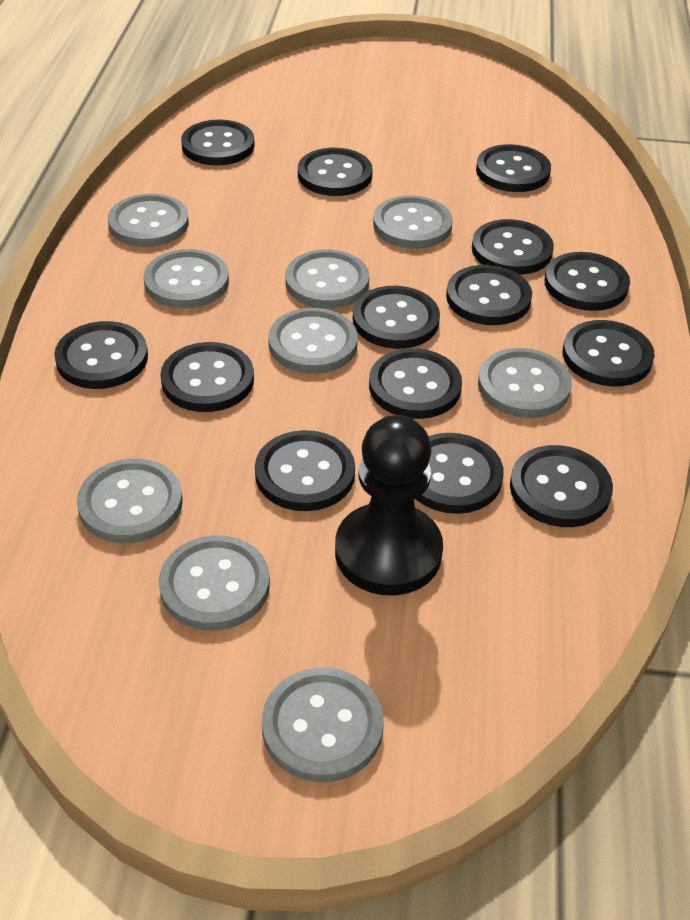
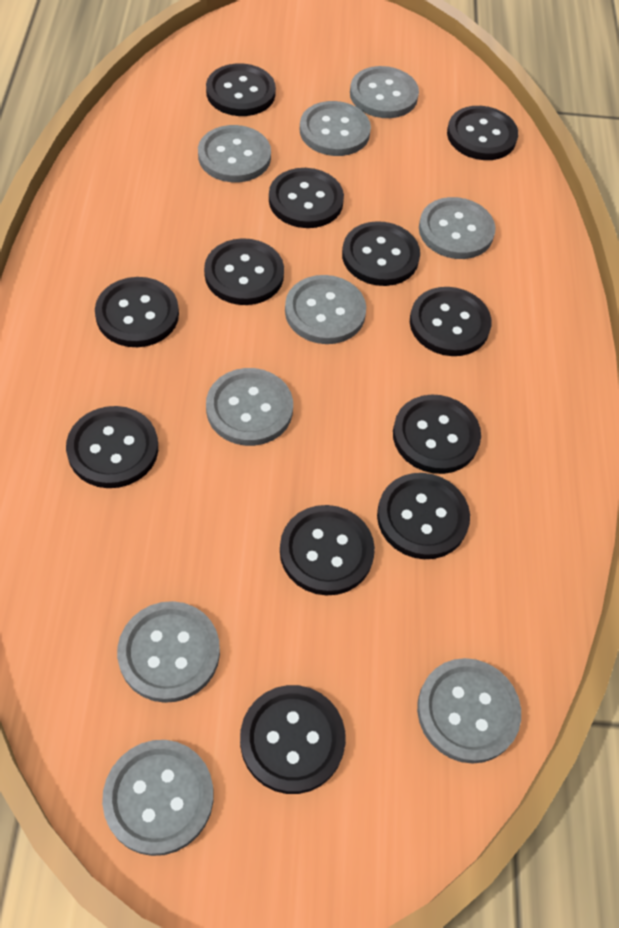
black button: [54,321,148,389] [160,342,254,412] [181,119,255,166] [255,430,355,511] [298,148,373,196] [353,286,440,349] [369,348,462,419] [416,433,504,514] [446,265,532,325] [472,219,554,275] [476,144,551,192] [510,445,613,527] [545,252,630,311] [563,320,655,387] = 14 -> [66,406,158,488] [95,277,179,347] [204,238,284,305] [206,64,276,116] [240,685,346,794] [269,168,344,228] [280,505,375,595] [342,221,420,286] [377,473,470,559] [393,395,481,474] [410,287,492,356] [447,106,518,160] = 12
black pawn: [335,415,443,595] = 1 -> none = 0

